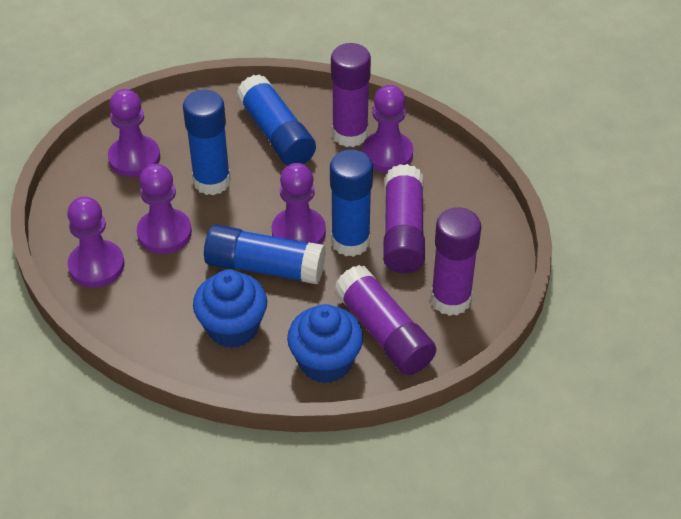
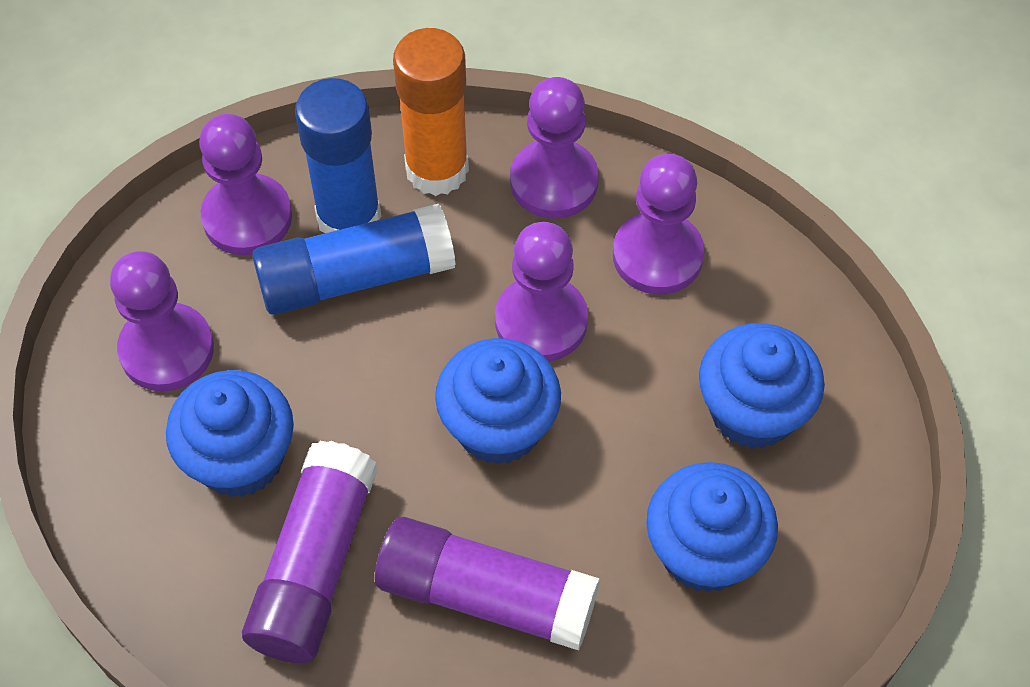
blue cupcake: [193,270,267,348] [287,304,363,384] = 2 -> [166,370,294,497] [435,338,561,465] [646,462,778,593] [699,323,825,449] = 4
blue glue stick: [183,90,231,195] [204,225,326,284] [236,74,316,166] [330,149,373,257] = 4 -> [252,204,456,315] [295,78,381,233] = 2
orange glue stick: none = 0 -> [393,28,469,196] = 1
purple glue stick: [331,43,371,147] [334,265,436,375] [383,164,425,273] [431,207,481,316] = 4 -> [242,441,378,663] [375,517,600,650] = 2

